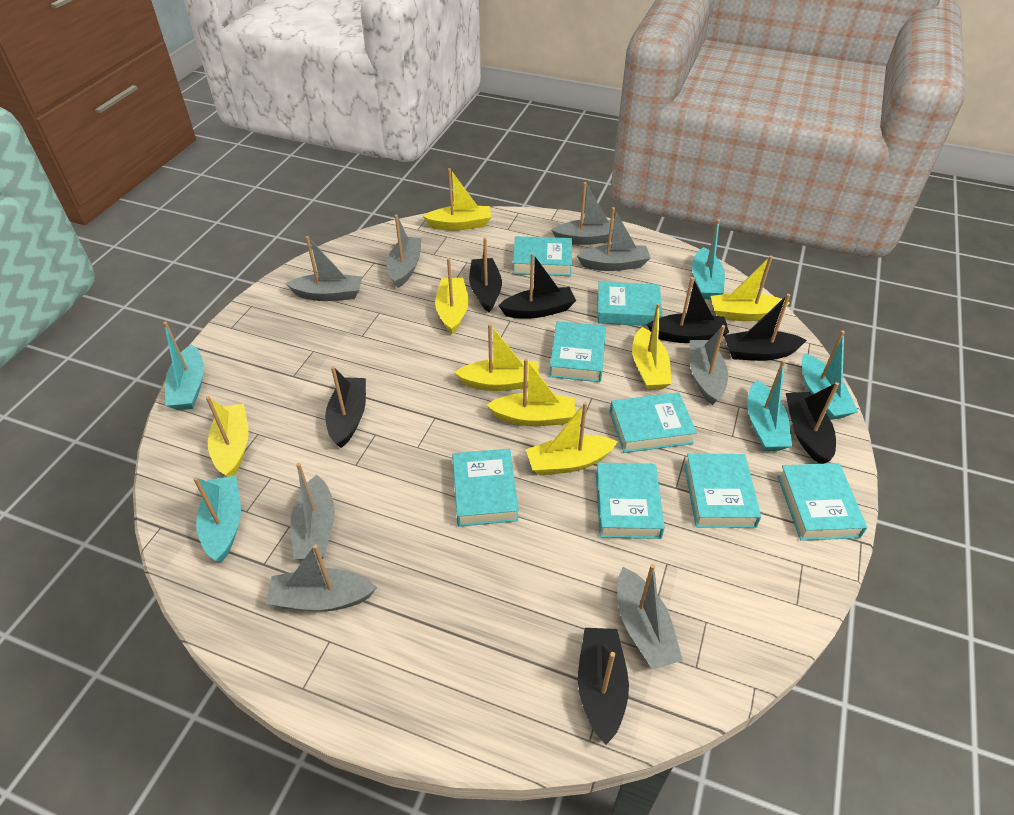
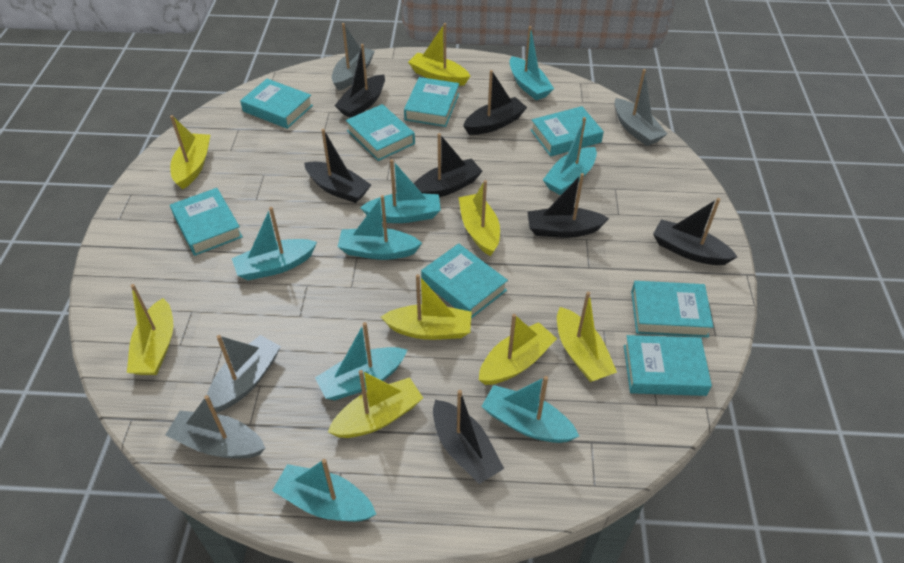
grey boat: [266,544,377,611] [285,236,362,301] [290,463,335,560] [387,215,422,288] [551,182,614,245] [577,207,650,271] [617,564,683,670] [690,325,728,405] = 8 -> [166,395,265,458] [207,335,281,412] [332,23,375,91] [615,69,667,146] = 4
turquoise boat: [163,321,204,410] [193,476,241,562] [692,219,725,300] [747,360,792,451] [802,330,858,420] = 5 -> [232,207,317,280] [272,459,376,522] [315,322,407,400] [338,195,422,260] [360,159,441,223] [481,376,579,443] [510,26,554,100] [543,117,597,195] = 8

